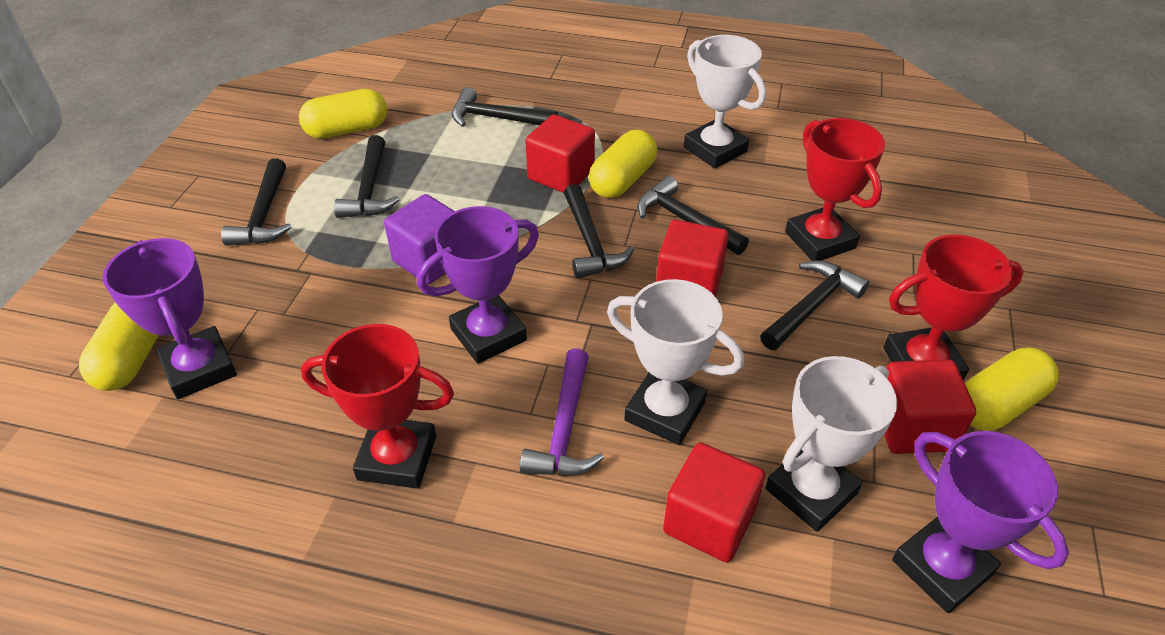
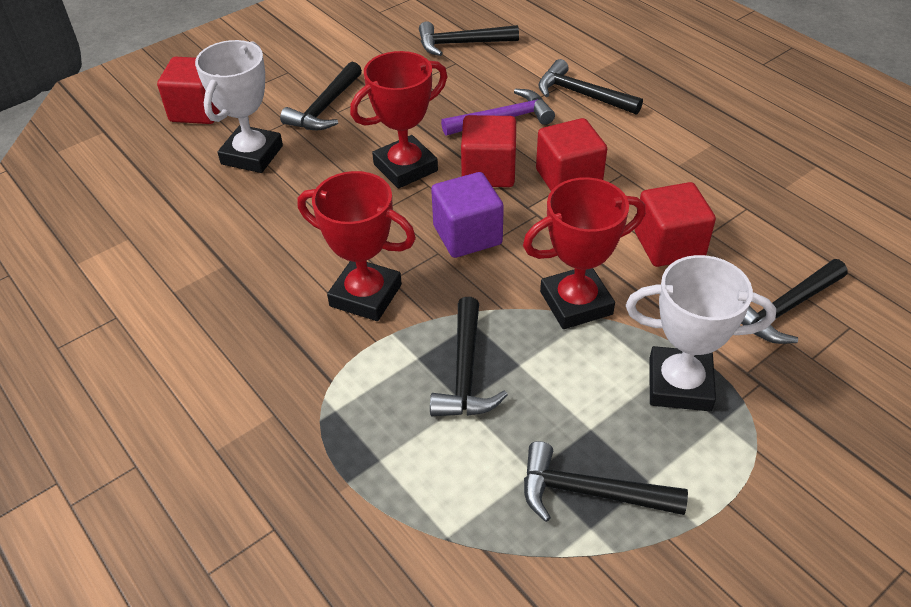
purple trophy: [103,238,237,399] [417,206,539,364] [892,431,1069,613] = 3 -> none = 0
white trophy: [607,279,744,445] [684,35,766,168] [765,356,897,532] = 3 -> [195,40,283,173] [626,255,776,411] = 2
yellow capsule: [79,302,159,391] [299,89,387,139] [589,130,657,198] [965,348,1059,430] = 4 -> none = 0

